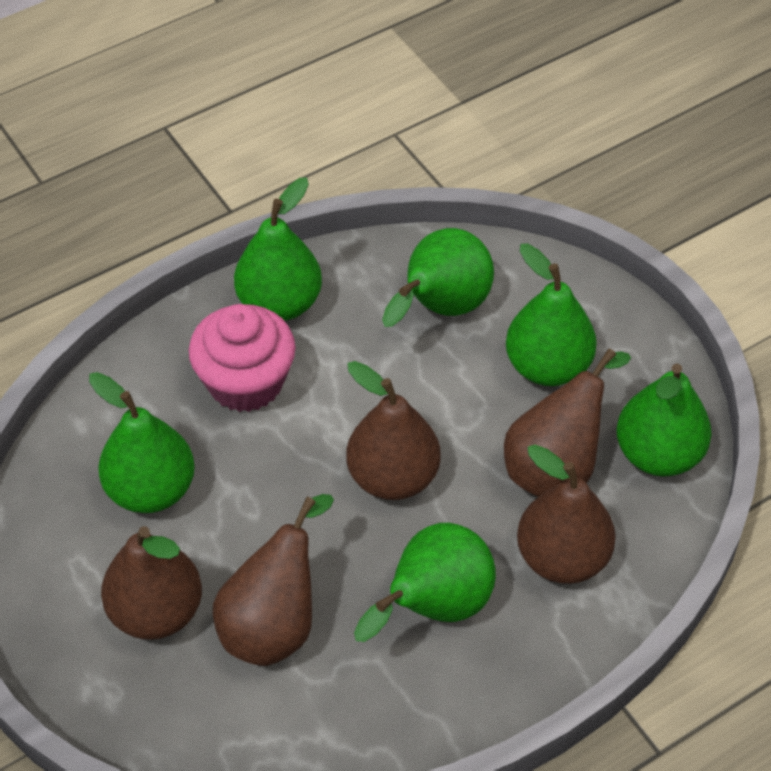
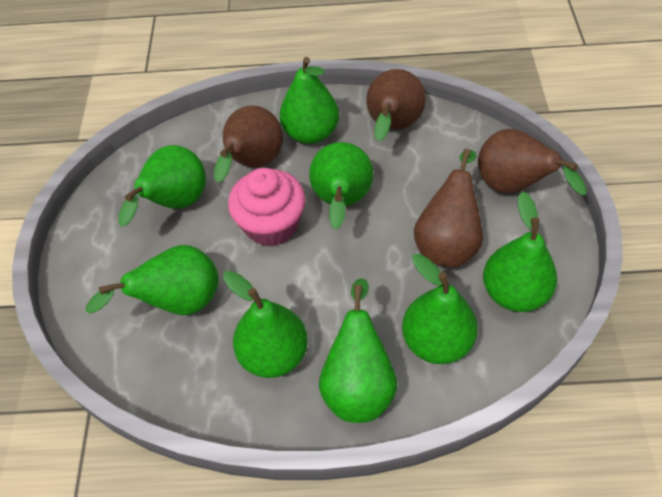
brown pear: [101,526,202,640] [213,494,334,666] [346,361,441,500] [504,348,631,497] [517,445,616,584] = 5 -> [214,105,283,183] [366,69,426,141] [414,149,483,268] [478,129,587,195] = 4
green pear: [89,372,195,513] [234,177,322,321] [354,523,496,642] [382,228,494,327] [506,243,597,386] [616,364,712,476] = 6 -> [86,245,218,315] [118,145,206,227] [223,271,308,378] [280,57,339,144] [309,142,373,230] [319,278,397,423] [402,254,478,364] [483,191,557,312] = 8

